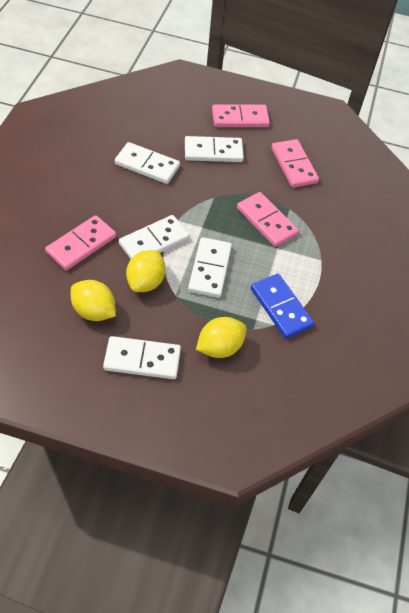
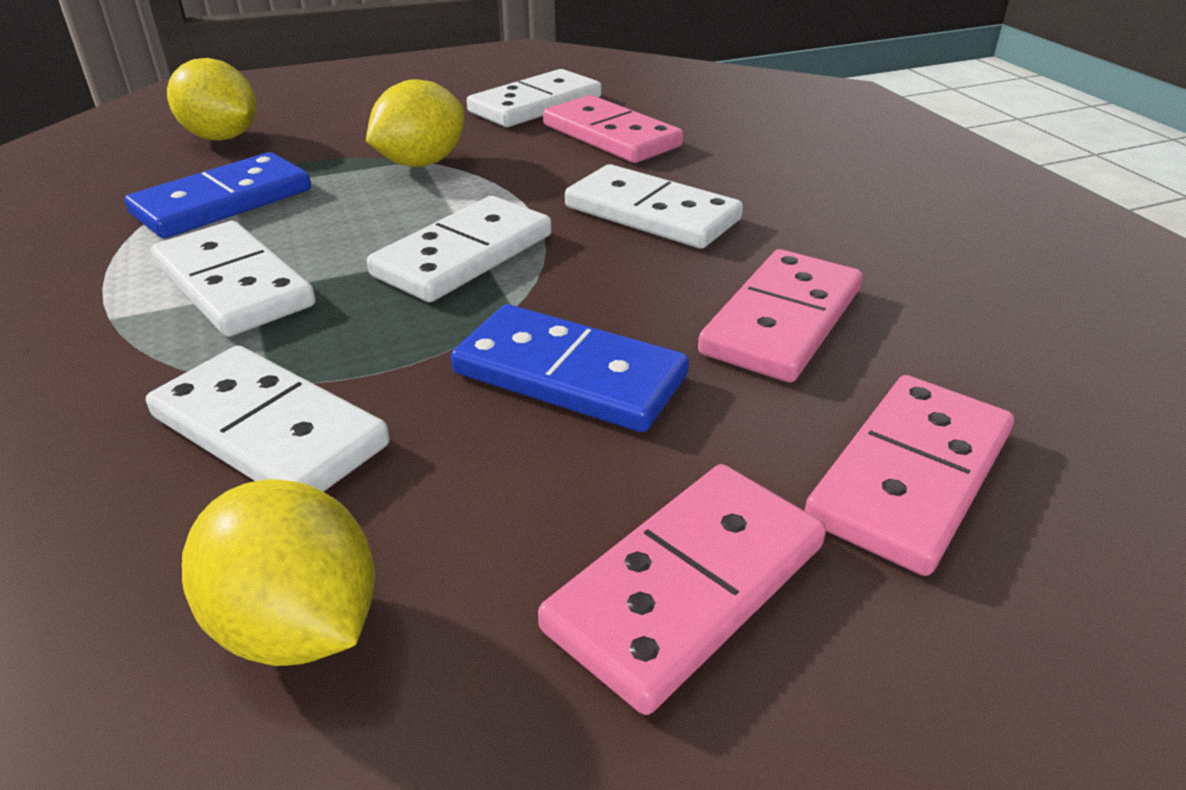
blue domino: [251,274,314,339] = 1 -> [124,152,311,238] [451,304,689,432] = 2

